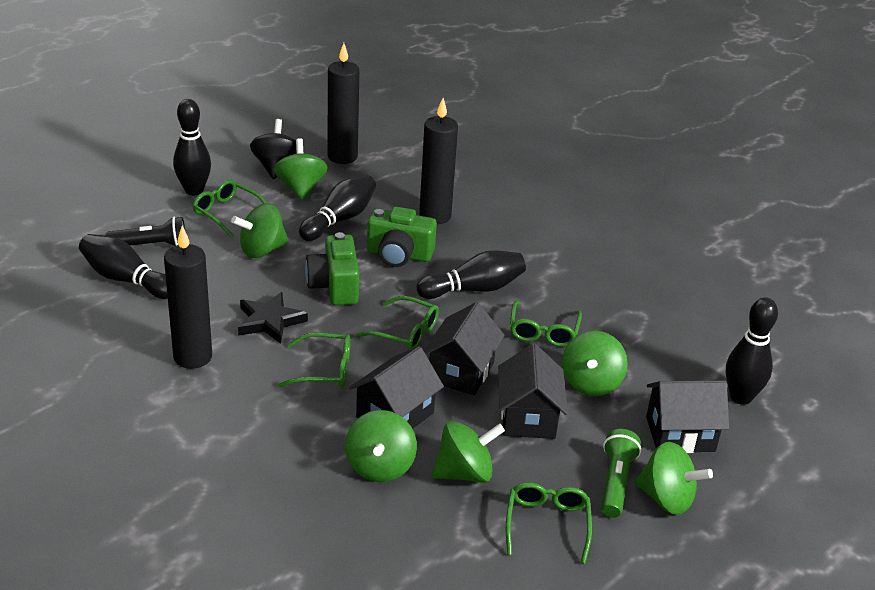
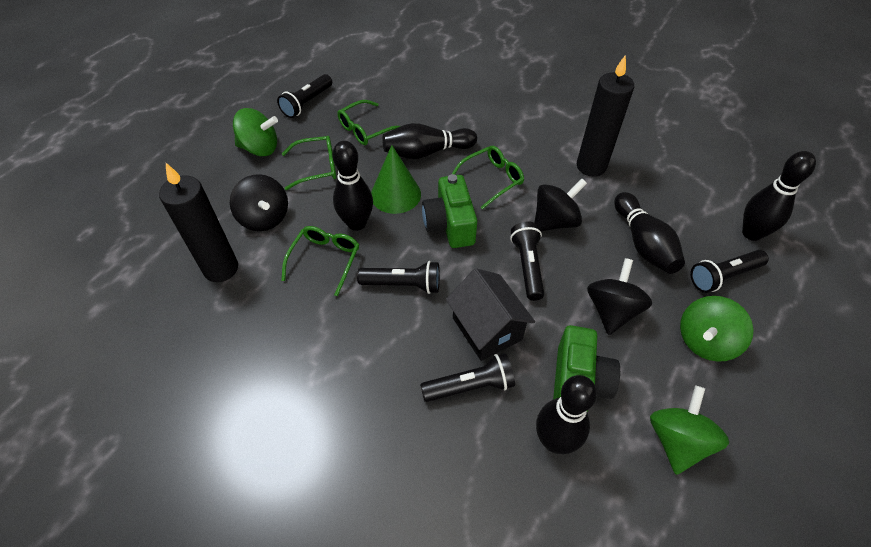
black candle: [164,226,212,369] [328,43,359,164] [419,98,458,224] = 3 -> [159,163,238,282] [577,55,634,177] = 2
black flashlight: [106,217,186,246] = 1 -> [277,74,332,118] [357,261,440,294] [420,353,515,402] [510,222,544,301] [690,250,769,293] = 5
black house: [349,346,444,429] [424,302,505,395] [498,343,568,439] [646,381,729,453] = 4 -> [446,268,535,361] = 1
black spinning top: [250,119,297,179] = 1 -> [230,174,288,231] [535,179,587,231] [587,258,652,335] = 3
black star: [238,292,308,344] = 1 -> none = 0
green cone: none = 0 -> [371,145,421,214] = 1
green flashlight: [601,429,641,518] = 1 -> none = 0
green glasses: [193,180,266,237] [278,332,351,388] [356,296,439,350] [506,482,592,564] [510,301,582,347] = 5 -> [281,226,359,296] [282,136,336,190] [337,100,400,145] [452,146,524,209] = 4
green spinning top: [231,203,289,258] [274,138,328,201] [345,410,417,482] [431,421,505,483] [562,331,628,396] [634,442,713,515] = 6 -> [233,108,278,156] [650,386,729,475] [680,296,754,362] = 3

